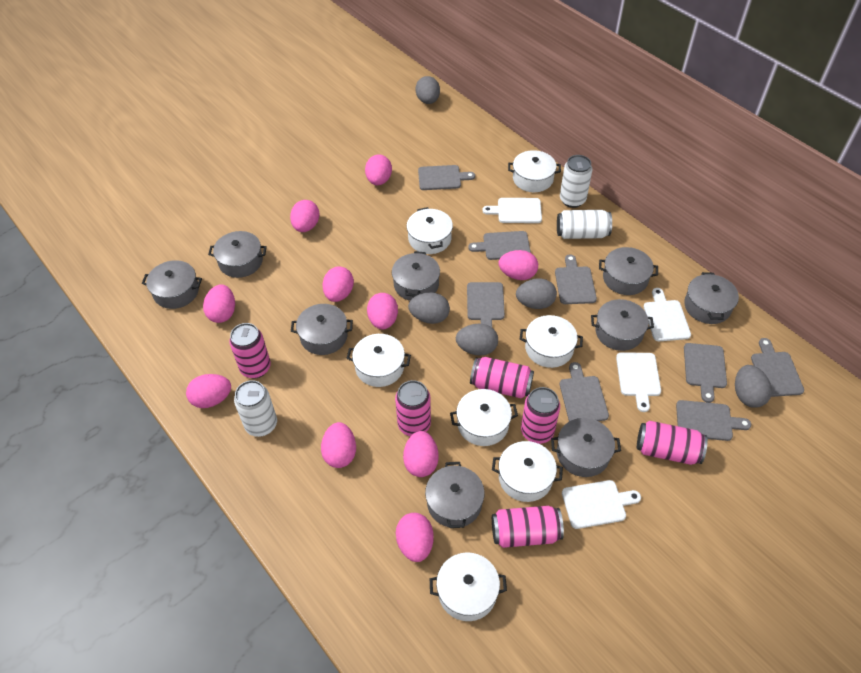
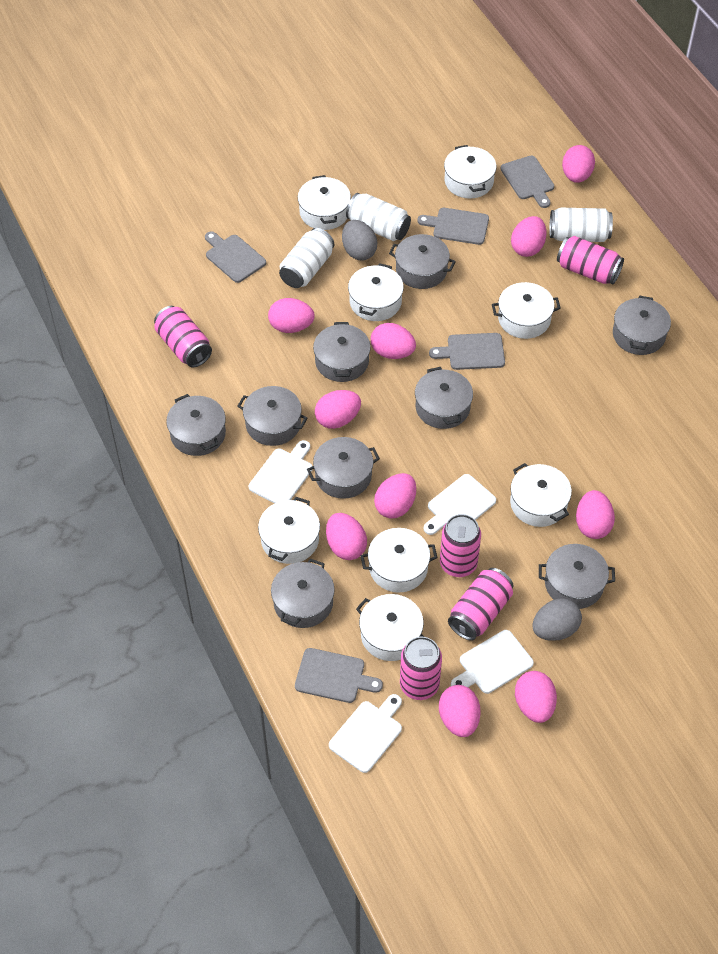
grey cutting board: [418,165,475,190] [467,282,505,327] [468,231,531,260] [555,254,597,304] [560,362,609,421] [676,400,751,441] [684,343,727,403] [751,338,804,397] = 8 -> [205,231,266,283] [295,648,383,703] [417,208,489,245] [429,333,505,370] [500,156,555,208] = 5
grey egg: [408,292,450,324] [415,76,440,104] [456,324,498,356] [516,278,557,309] [735,365,772,408] = 5 -> [342,220,378,260] [532,598,582,641] = 2
pink can: [229,323,271,378] [395,380,431,436] [470,357,534,399] [492,506,564,548] [521,387,560,444] [637,421,708,465] = 6 -> [154,306,212,368] [400,637,442,700] [440,514,481,577] [448,568,514,641] [557,236,624,284] = 5
white pot: [346,334,411,387] [407,207,453,254] [430,552,507,621] [450,389,518,446] [492,441,563,502] [508,150,561,192] [520,315,583,368] = 7 -> [258,497,320,564] [298,175,351,230] [348,263,404,321] [356,594,424,661] [361,528,437,593] [444,145,496,198] [492,282,561,339] [510,463,572,527] = 8

